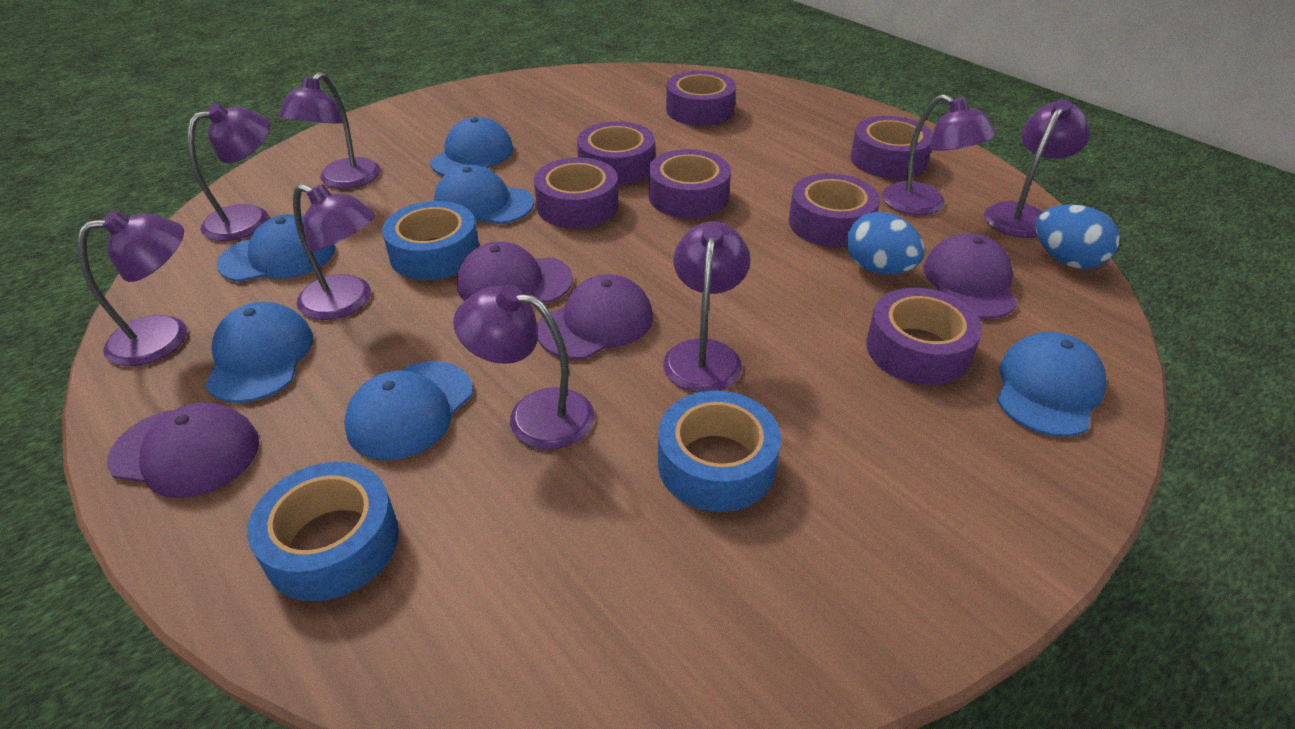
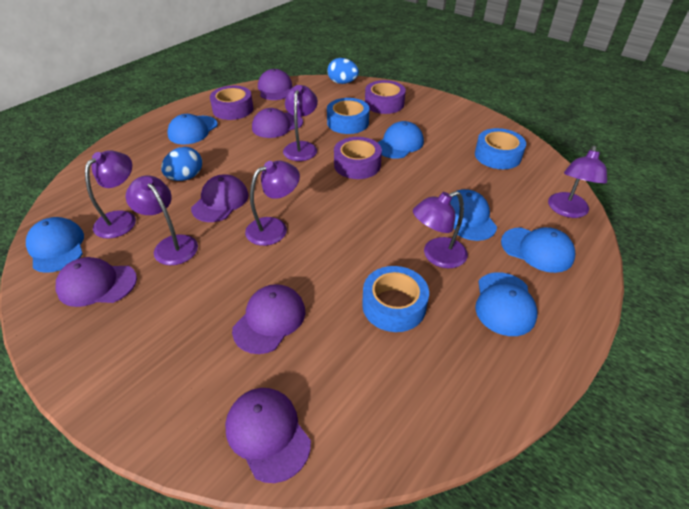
purple cap: [107,402,259,498] [457,241,573,303] [537,274,653,359] [924,233,1017,319] = 4 -> [55,257,137,307] [191,174,249,222] [225,388,311,483] [232,284,306,354] [252,108,303,138] [258,69,293,100] = 6
purple lamp: [78,211,187,366] [188,103,270,241] [278,72,381,189] [293,184,376,320] [453,285,595,450] [663,221,750,393] [882,94,997,215] [984,99,1090,238] = 8 -> [85,150,136,238] [126,175,198,265] [245,160,300,246] [283,85,318,161] [413,191,468,268] [548,146,607,218] = 6
purple tape: [534,157,618,228] [577,121,655,185] [649,149,731,219] [666,71,736,126] [789,173,880,247] [851,116,933,179] [866,288,982,385] = 7 -> [210,86,253,120] [334,137,382,179] [365,80,406,114] = 3

